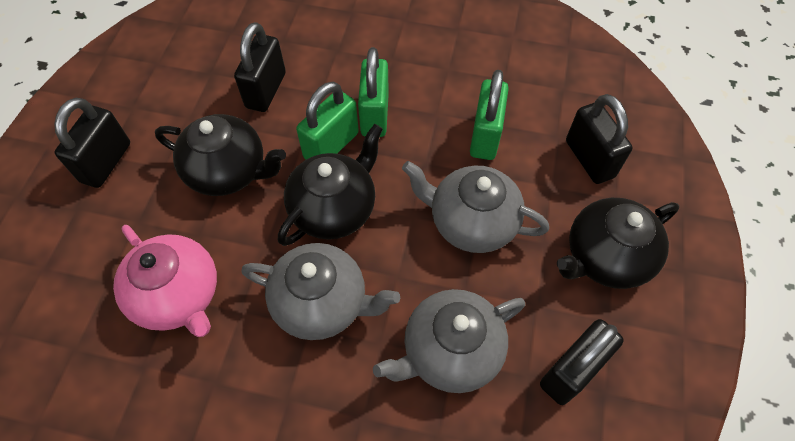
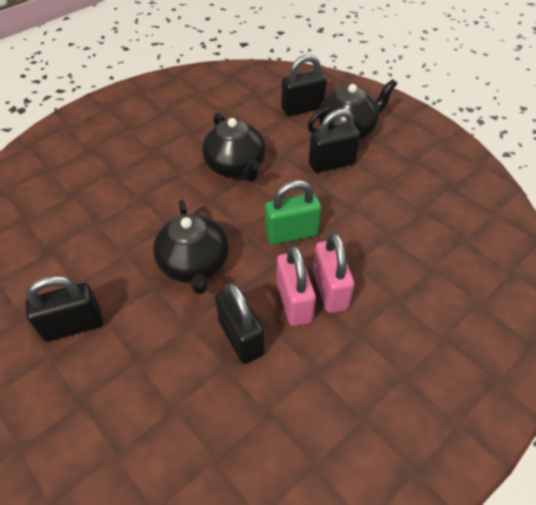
green padlock: [296,82,359,159] [358,47,389,137] [470,70,509,160] = 3 -> [265,180,321,245] = 1
grey teapot: [241,243,400,340] [373,289,525,393] [402,161,549,253] = 3 -> none = 0
pink padlock: none = 0 -> [277,245,316,326] [313,232,354,313] = 2
pink teapot: [113,225,217,337] = 1 -> none = 0

